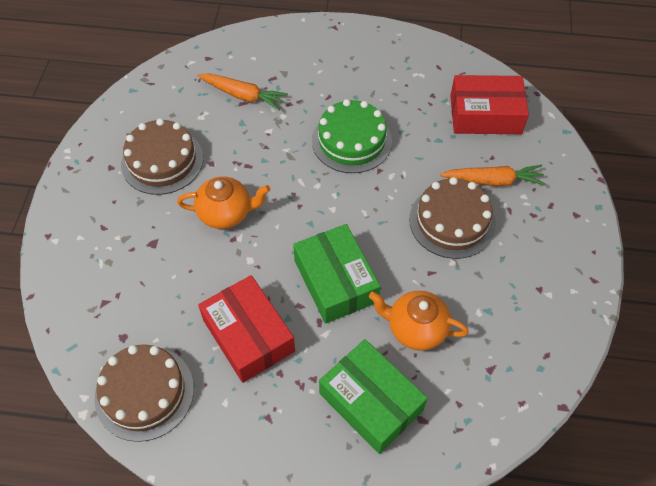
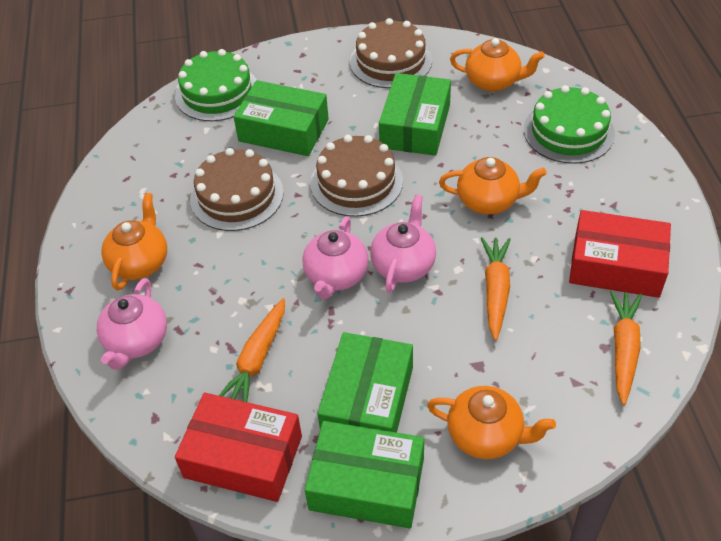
green box: [293,224,381,324] [319,339,428,454] = 2 -> [234,80,329,156] [305,421,424,528] [318,332,413,433] [379,73,451,156] = 4
green cake: [312,99,392,173] = 1 -> [175,49,257,121] [524,85,615,164] = 2
orange carrot: [197,73,288,110] [440,165,546,186] = 2 -> [219,298,285,402] [481,237,511,341] [610,290,642,405] = 3
orange teapot: [177,176,270,229] [369,291,469,350] = 2 -> [101,193,167,291] [427,386,556,459] [439,157,547,214] [450,38,545,92] = 4
pink teapot: none = 0 -> [97,278,167,370] [303,217,369,300] [370,195,436,293] = 3

